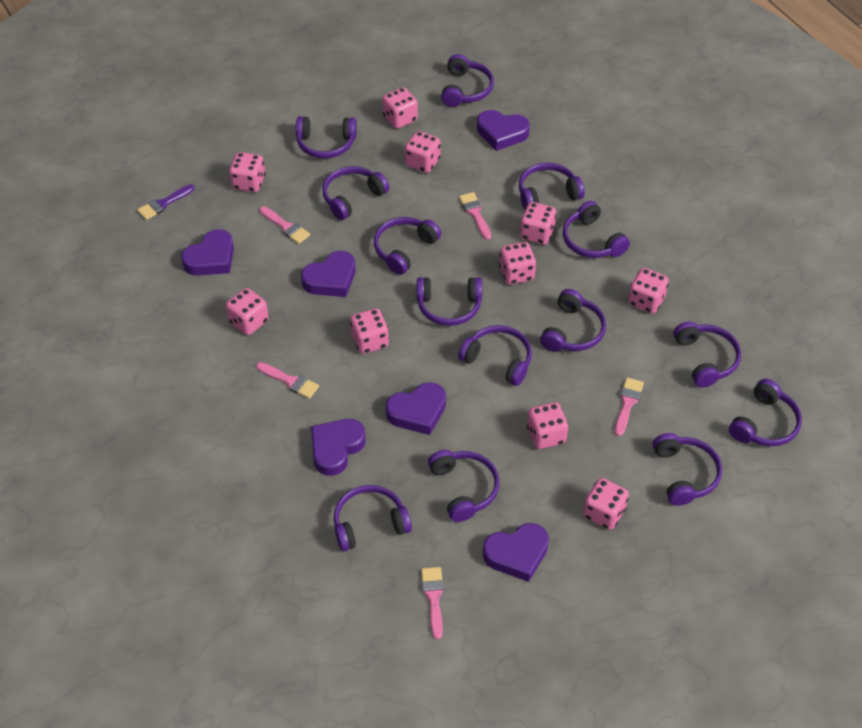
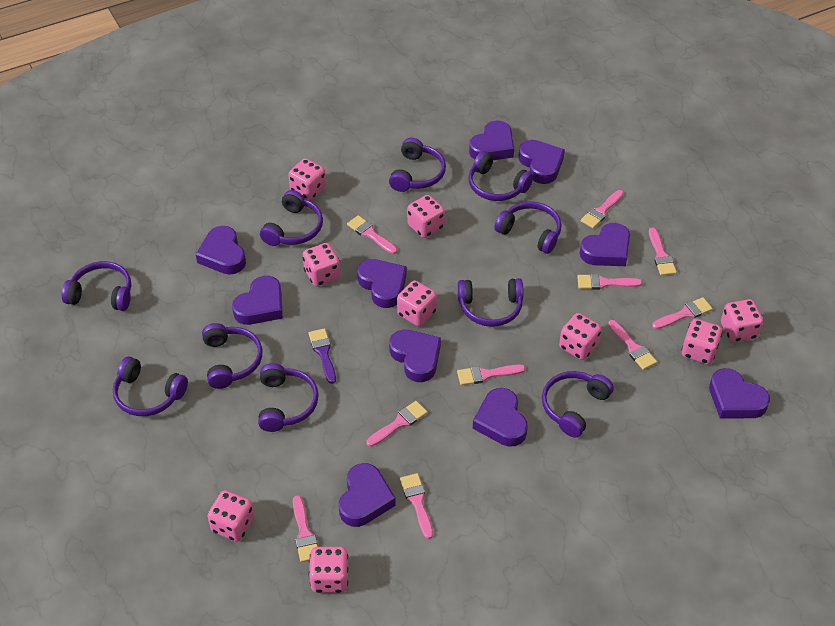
pink brush: [256,362,319,399] [259,206,310,244] [421,567,444,639] [459,192,491,240] [615,377,644,436] = 5 -> [293,495,318,562] [347,215,397,254] [367,401,427,447] [400,473,433,539] [457,365,525,385] [577,274,642,290] [581,190,624,228] [608,320,657,370] [649,227,677,276] [652,297,713,329] = 10
pink dice: [226,288,269,335] [229,152,265,192] [350,308,389,354] [382,87,418,129] [405,131,441,173] [499,242,536,284] [520,202,557,245] [527,402,569,449] [583,478,629,530] [628,268,669,314] = 10 -> [207,490,254,542] [288,158,326,200] [303,243,340,287] [309,547,348,593] [397,281,437,327] [407,195,445,238] [559,313,601,360] [682,319,722,364] [721,299,763,342] = 9
purple headphones: [296,116,357,159] [322,166,389,220] [334,485,412,551] [374,217,441,275] [417,277,482,326] [428,450,499,522] [441,54,494,107] [458,325,532,386] [519,163,585,210] [540,289,606,352] [563,201,630,258] [653,433,722,506] [673,321,741,388] [729,379,802,446] = 14 -> [62,261,131,311] [113,357,188,416] [202,323,262,389] [258,363,319,432] [260,190,323,246] [389,138,446,192] [458,278,523,327] [468,151,533,201] [495,201,561,254] [542,371,614,438] = 10
purple heart: [181,229,234,276] [301,251,355,297] [311,419,366,476] [386,382,446,435] [477,110,530,151] [483,523,549,582] = 6 -> [196,226,246,275] [232,276,283,325] [339,463,396,527] [357,259,407,308] [389,330,441,382] [469,121,514,160] [473,388,528,447] [518,140,565,184] [580,223,630,266] [709,368,770,419] = 10

